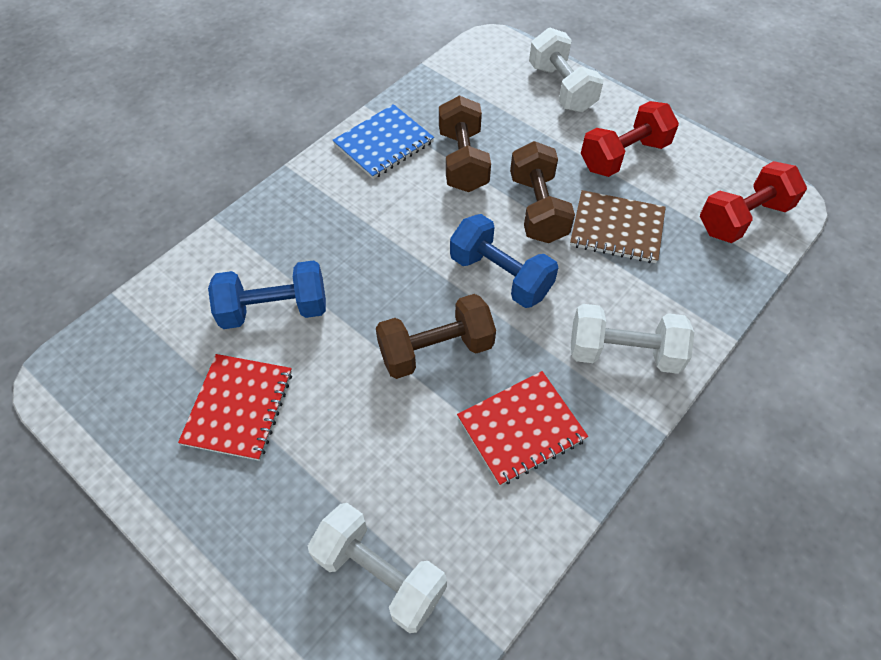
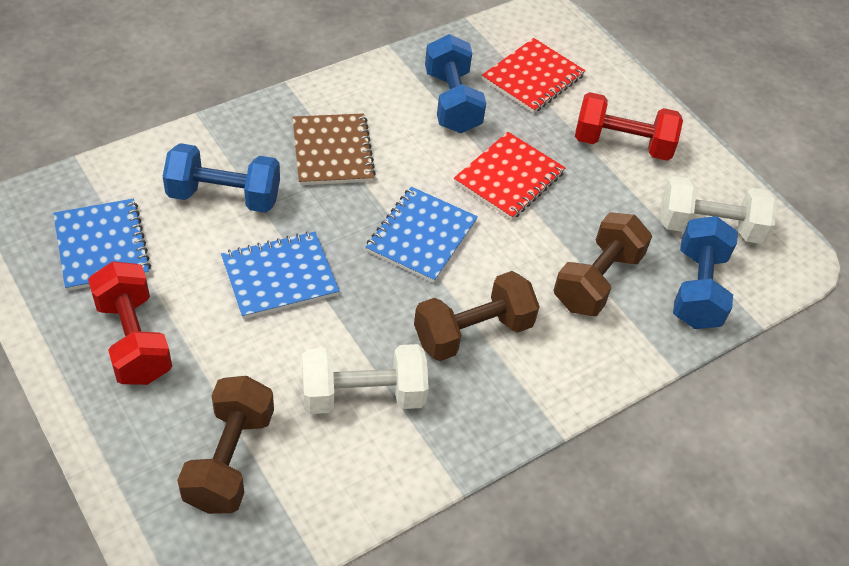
blue dumbbell: [208,260,326,329] [450,214,558,308] = 2 -> [163,143,280,213] [425,34,486,133] [673,216,738,329] = 3
blue notebook: [332,104,434,179] = 1 -> [53,199,151,291] [221,231,339,319] [365,187,478,283] = 3
white dumbbell: [308,503,447,633] [529,28,604,112] [571,304,694,374] = 3 -> [302,344,429,414] [660,176,777,244] = 2

